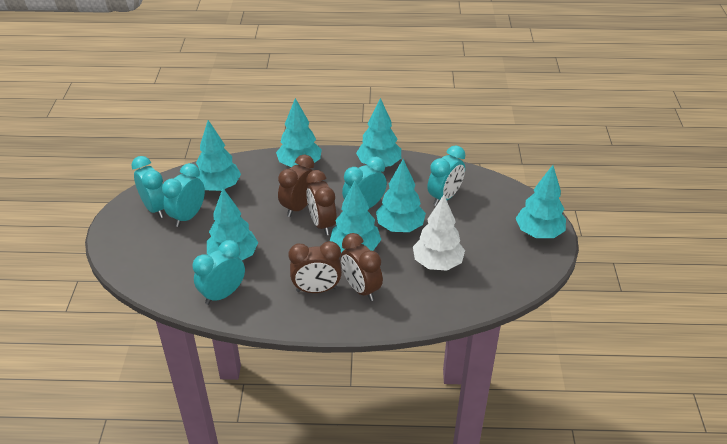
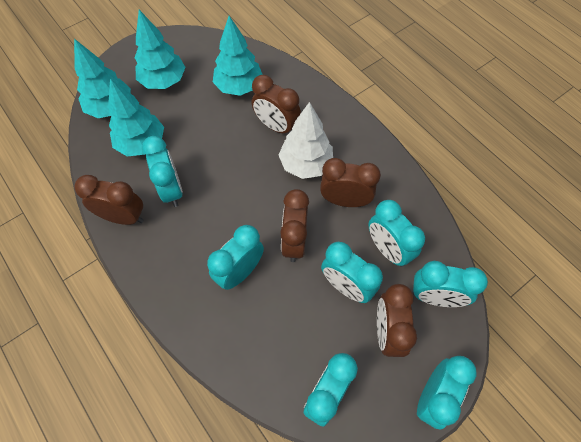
brown clock: [278,155,314,217] [288,241,342,293] [306,170,337,235] [341,233,383,301] = 4 -> [74,175,144,225] [252,75,301,134] [280,189,309,262] [320,158,381,207] [377,284,417,357] = 5
turquoise clock: [131,156,164,218] [162,163,205,227] [192,240,245,305] [342,157,387,209] [428,145,465,206] = 5 -> [142,136,183,207] [207,225,264,290] [303,353,358,427] [321,242,383,303] [368,200,425,267] [412,261,488,307] [417,356,477,430] = 7
turquoise tree: [196,120,241,191] [207,188,258,260] [276,98,322,167] [330,181,381,252] [356,98,401,167] [376,159,426,232] [516,165,566,238] = 7 -> [74,39,131,118] [108,79,164,156] [135,10,185,89] [213,16,263,96] = 4

